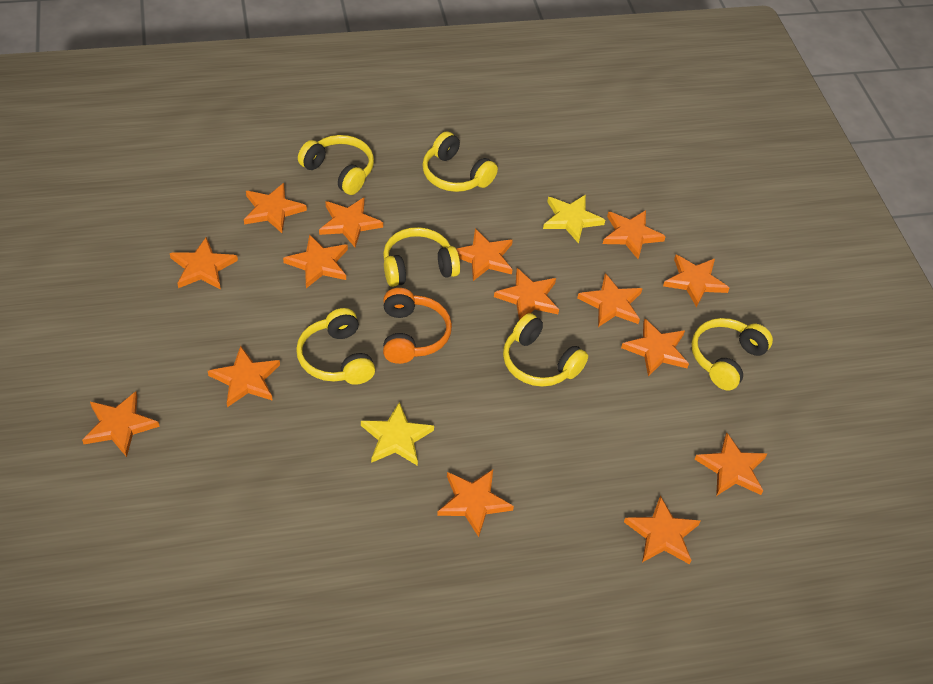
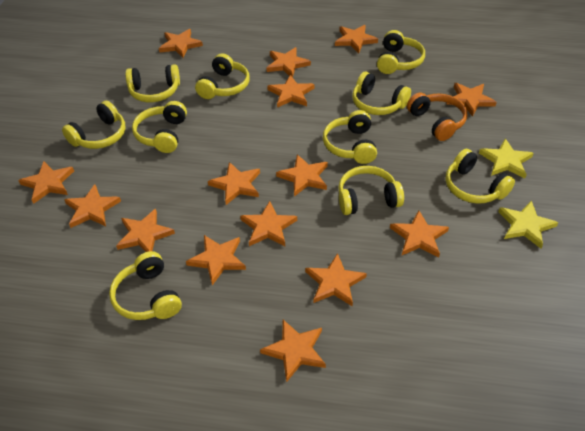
yellow headphones: [296,308,375,385] [298,135,374,195] [383,227,460,287] [422,131,498,192] [503,313,588,387] [691,318,773,391] = 6 -> [62,101,126,149] [109,251,182,320] [125,64,180,102] [132,101,187,153] [195,53,250,99] [323,110,377,164] [338,166,404,215] [352,72,411,115] [377,30,425,74] [446,149,515,204] = 10

